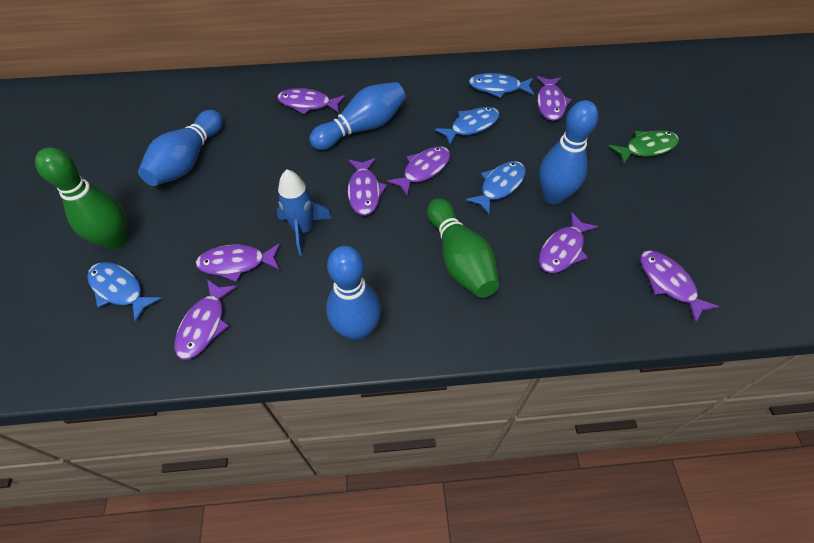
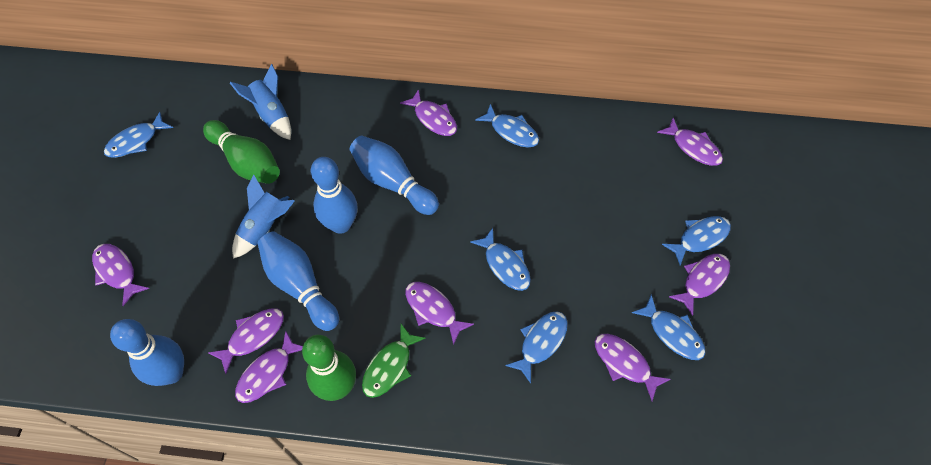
blue fish: [87,262,162,323] [435,107,500,145] [466,161,526,214] [469,73,534,98] = 4 -> [104,112,173,158] [470,228,531,291] [475,104,539,148] [505,311,568,384] [632,294,705,360] [662,216,731,266] = 6
blue rocket: [276,169,332,255] = 1 -> [230,64,291,140] [232,174,295,259] = 2

